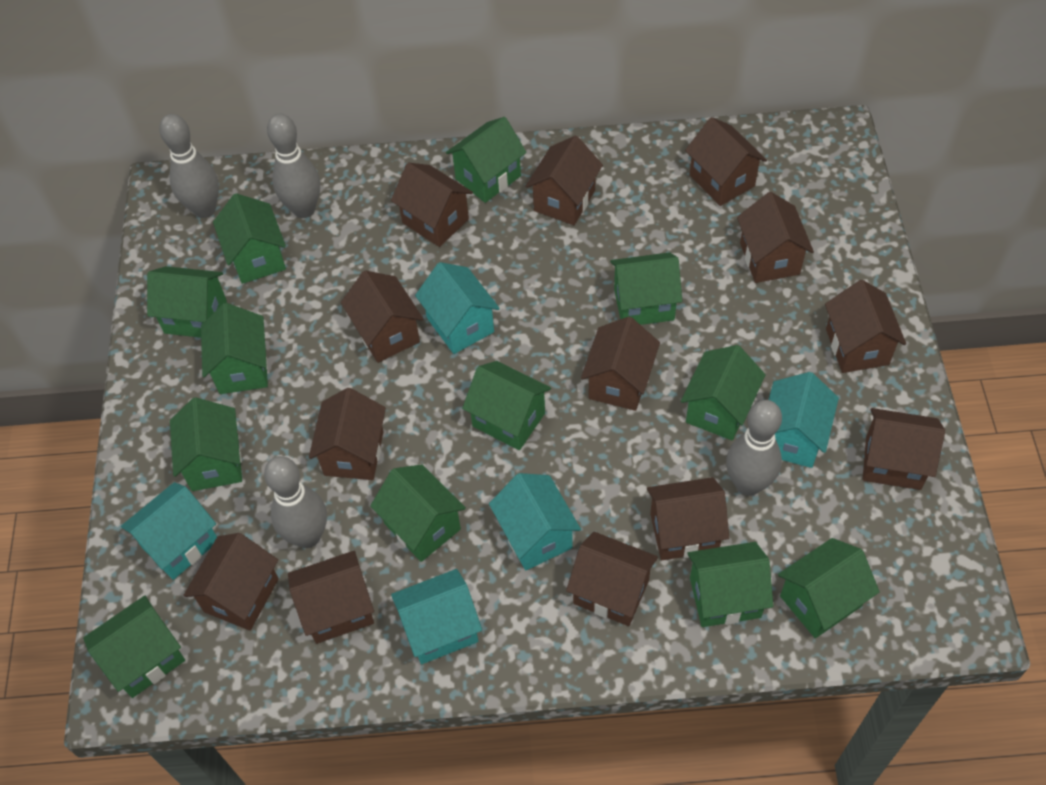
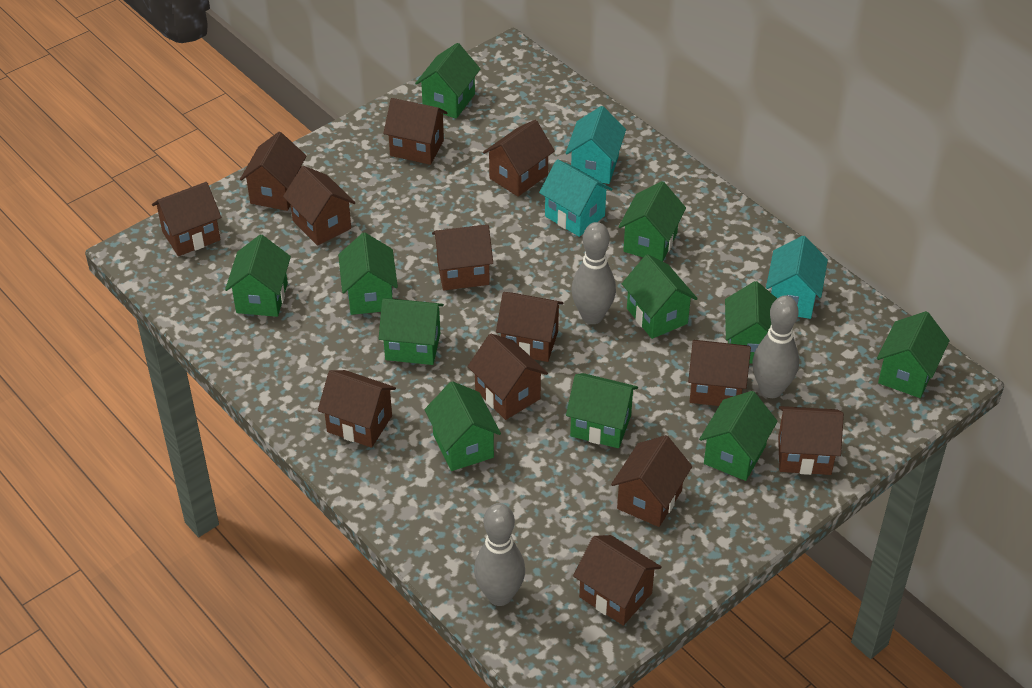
green house: [83,596,185,698] [147,266,227,338] [170,397,242,491] [201,303,268,394] [213,193,286,284] [370,464,466,562] [446,117,526,203] [462,361,551,450] [610,252,682,325] [681,345,766,440] [687,542,773,627] [778,538,879,638] = 12 -> [225,235,291,317] [338,232,398,315] [379,298,444,365] [415,43,480,119] [425,381,501,471] [566,373,638,448] [618,181,686,262] [622,254,698,339] [699,391,778,481] [725,281,777,364] [877,311,950,398] = 11
grey bowling pin: [159,114,219,218] [264,456,327,548] [267,114,320,218] [726,400,782,496] = 4 -> [474,503,525,606] [572,222,616,324] [752,296,799,398] = 3
turquoise house: [121,482,217,580] [391,569,482,664] [415,262,500,354] [489,473,581,570] [769,372,839,468] = 5 -> [539,159,612,237] [566,106,626,184] [766,236,828,319] = 3

